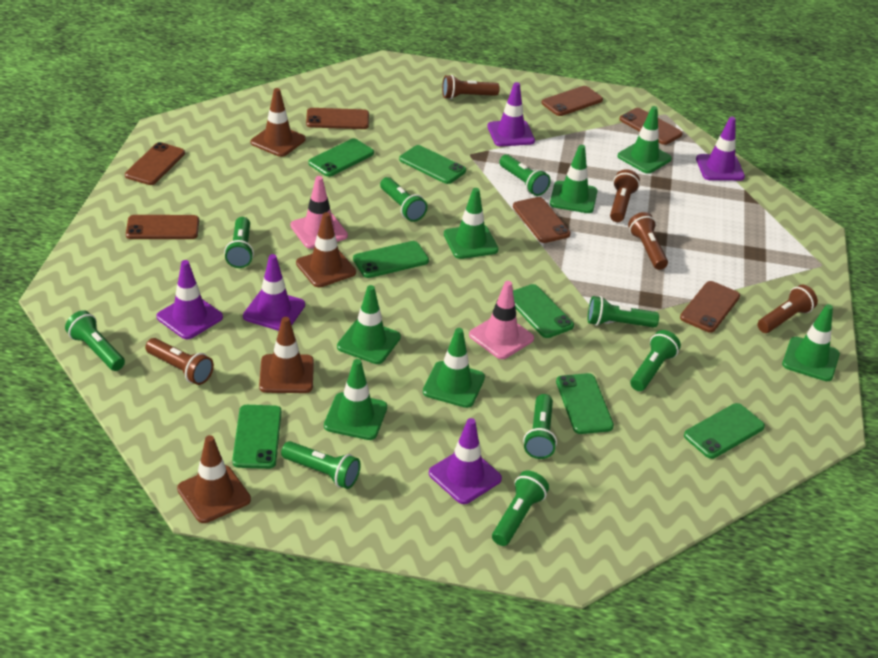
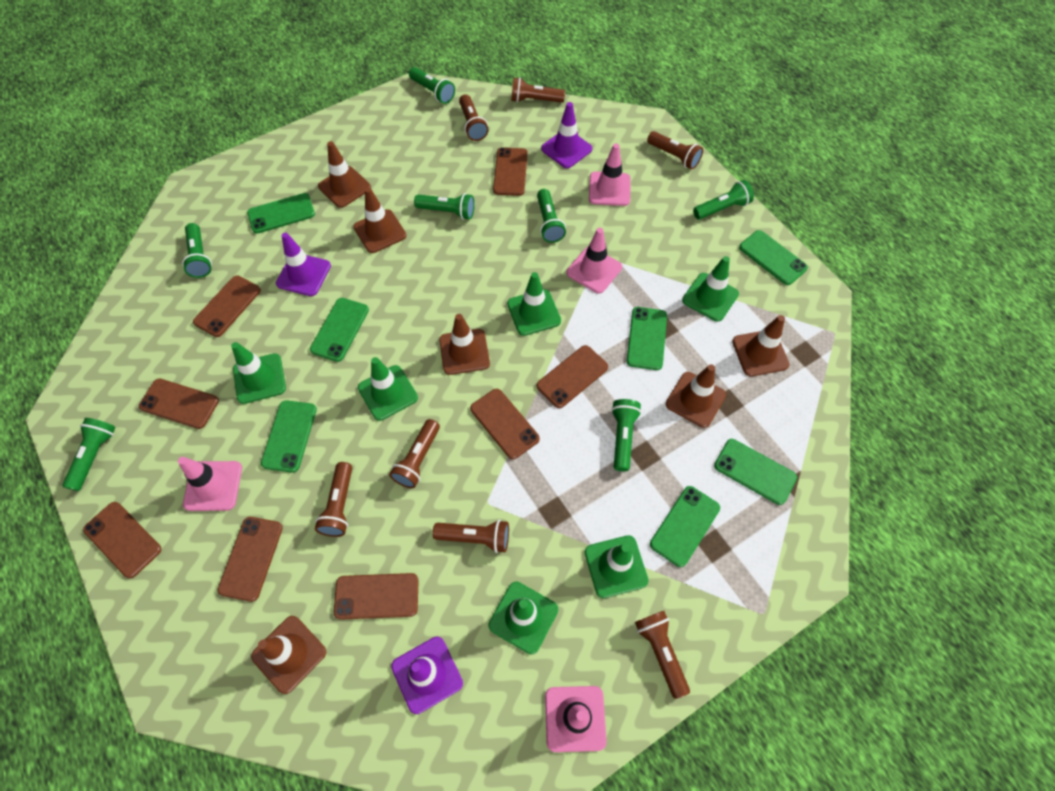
brown flashlight: [145,338,214,385] [442,75,500,99] [610,169,640,222] [628,212,668,270] [757,285,818,333] = 5 -> [315,462,352,537] [389,419,440,488] [433,520,509,553] [459,94,489,141] [511,77,565,103] [635,611,690,699] [647,131,703,169] = 7
brown phone: [125,142,185,185] [126,215,199,239] [306,108,369,129] [513,197,571,243] [542,86,603,116] [619,108,683,145] [680,281,740,333] = 7 -> [83,502,161,578] [139,378,219,429] [193,276,261,337] [217,517,283,602] [334,573,419,620] [470,389,540,459] [493,147,528,196] [537,345,608,408] = 8
brown traffic cone: [177,435,251,523] [251,88,306,157] [259,317,314,393] [296,212,356,287] = 4 -> [251,616,326,694] [318,141,371,208] [353,187,406,253] [439,314,490,375] [666,364,726,428] [732,315,790,376] = 6
green flashlight: [65,310,125,371] [224,217,254,268] [281,441,361,489] [380,177,427,222] [492,471,549,546] [499,154,551,196] [523,394,557,459] [588,296,659,327] [630,330,681,391] = 9 -> [62,418,115,491] [182,223,212,278] [409,67,455,104] [414,193,475,220] [537,189,566,243] [611,399,641,471] [693,180,754,220] = 7
green traffic cone: [324,359,387,440] [337,285,401,364] [423,328,485,408] [444,188,499,259] [550,145,598,213] [617,106,672,174] [782,304,840,381] = 7 -> [231,342,286,404] [358,357,418,421] [488,582,558,654] [507,272,561,336] [585,535,649,598] [682,256,739,322] = 6
pink traffic cone: [290,176,348,249] [469,281,534,359] = 2 -> [178,457,242,511] [545,686,607,752] [566,228,622,294] [589,143,631,206] = 4
purple traffic cone: [156,260,223,339] [243,254,305,331] [429,418,502,504] [487,82,535,147] [696,116,745,181] = 5 -> [276,233,331,296] [391,637,463,714] [541,102,592,168] = 3

